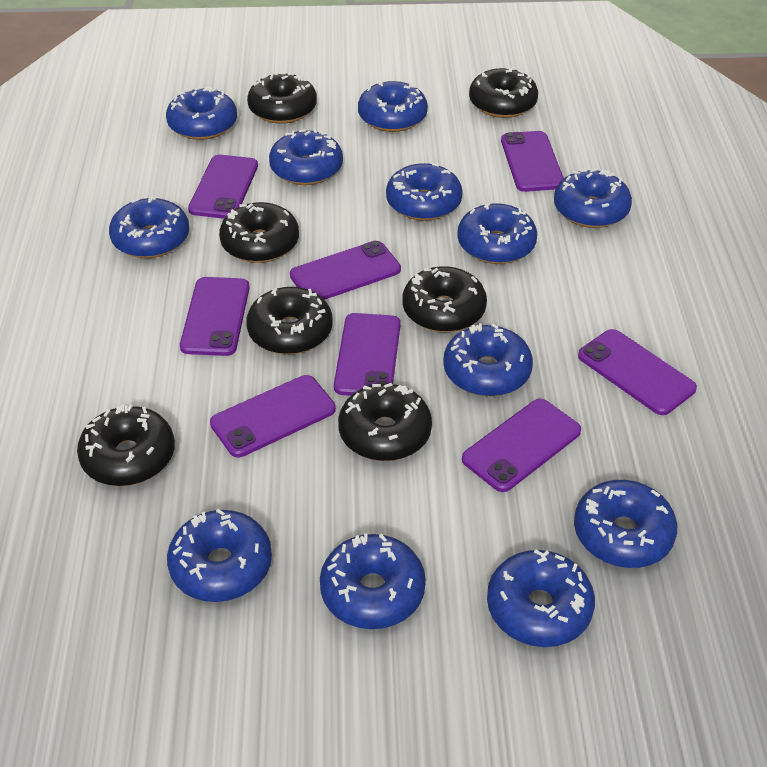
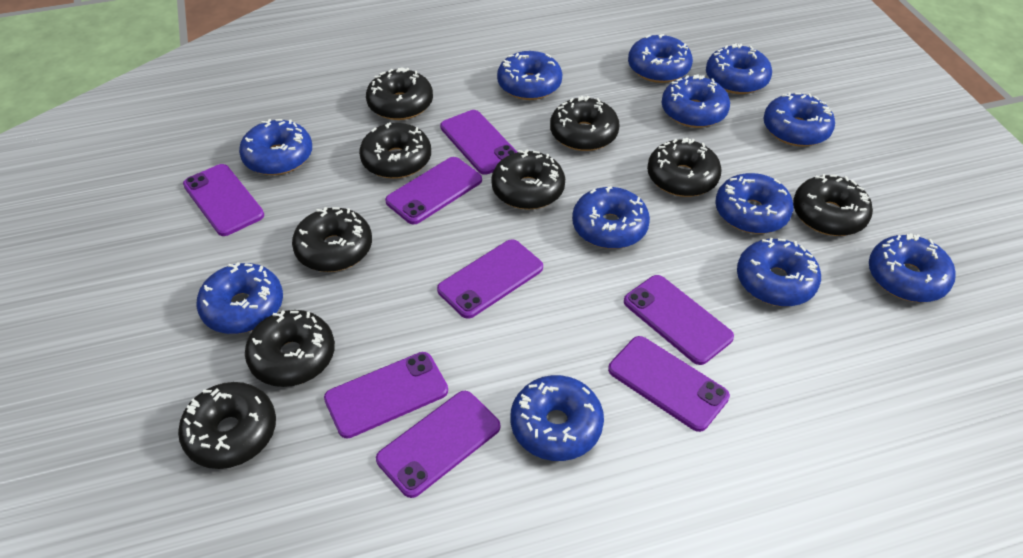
black donut: [77,404,175,486] [219,202,299,263] [246,287,333,355] [247,72,317,124] [338,383,432,461] [402,266,487,332] [469,66,538,118] = 7 -> [178,382,276,469] [245,310,335,387] [292,207,372,272] [359,123,431,179] [366,67,433,120] [491,149,565,210] [550,96,620,151] [647,138,722,197] [793,174,873,236] = 9

